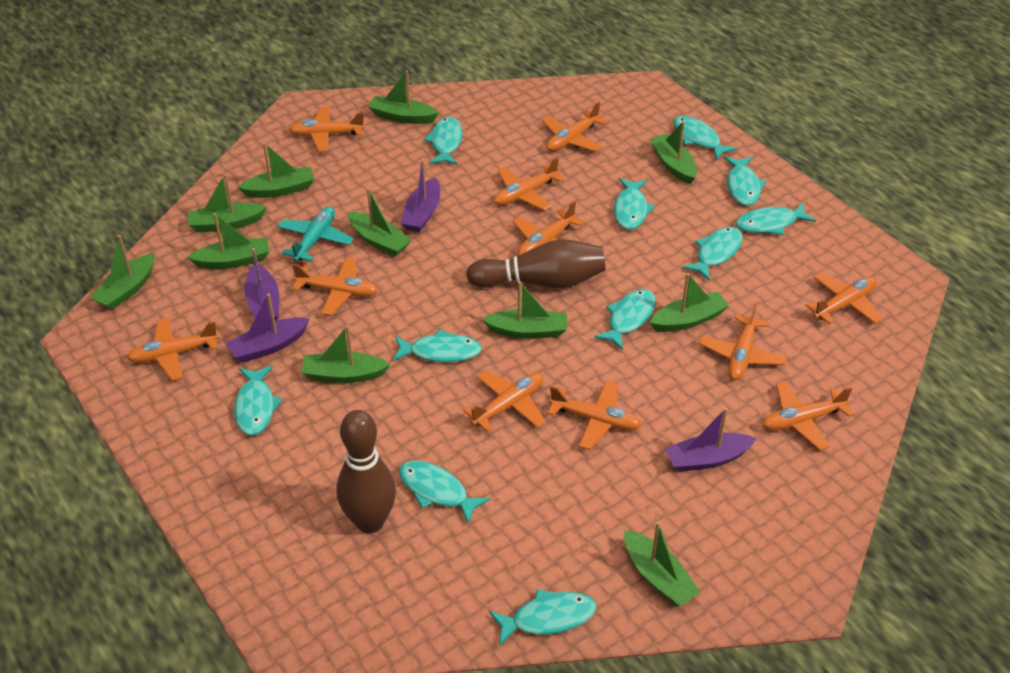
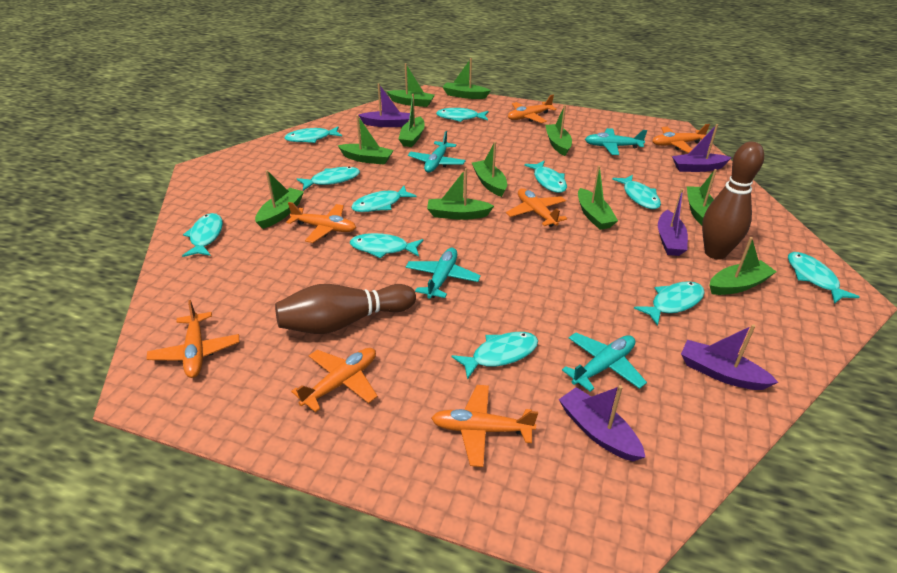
orange plane: [127,318,219,381] [288,107,365,152] [292,257,378,315] [463,371,545,432] [494,158,565,210] [513,201,584,255] [542,102,608,152] [548,381,642,450] [699,303,787,380] [762,381,854,450] [805,272,883,324] = 11 -> [146,300,239,378] [286,202,356,243] [291,348,378,412] [431,385,538,467] [506,188,567,227] [508,95,557,123] [652,124,710,153] = 7
purple boat: [226,293,310,362] [244,248,279,321] [400,160,440,232] [665,408,757,472] = 4 -> [358,84,410,127] [558,385,645,461] [658,188,688,256] [672,124,732,172] [681,324,779,390] = 5
turquoise plane: [277,206,353,261] = 1 -> [406,248,481,299] [408,131,466,173] [562,333,647,392] [585,128,647,155] = 4

